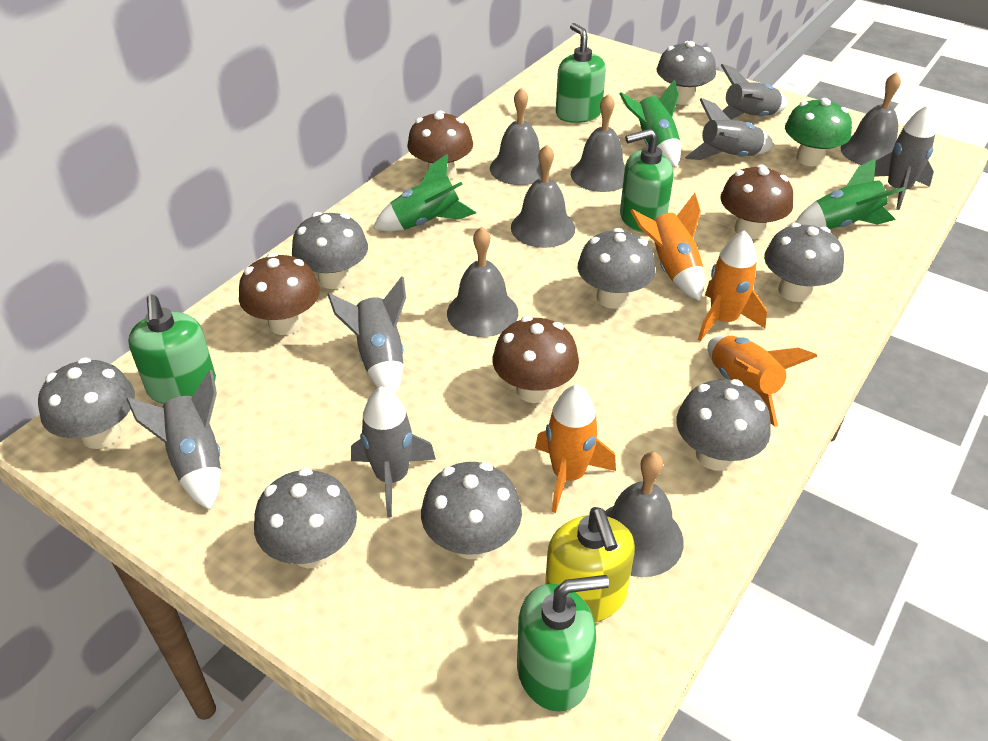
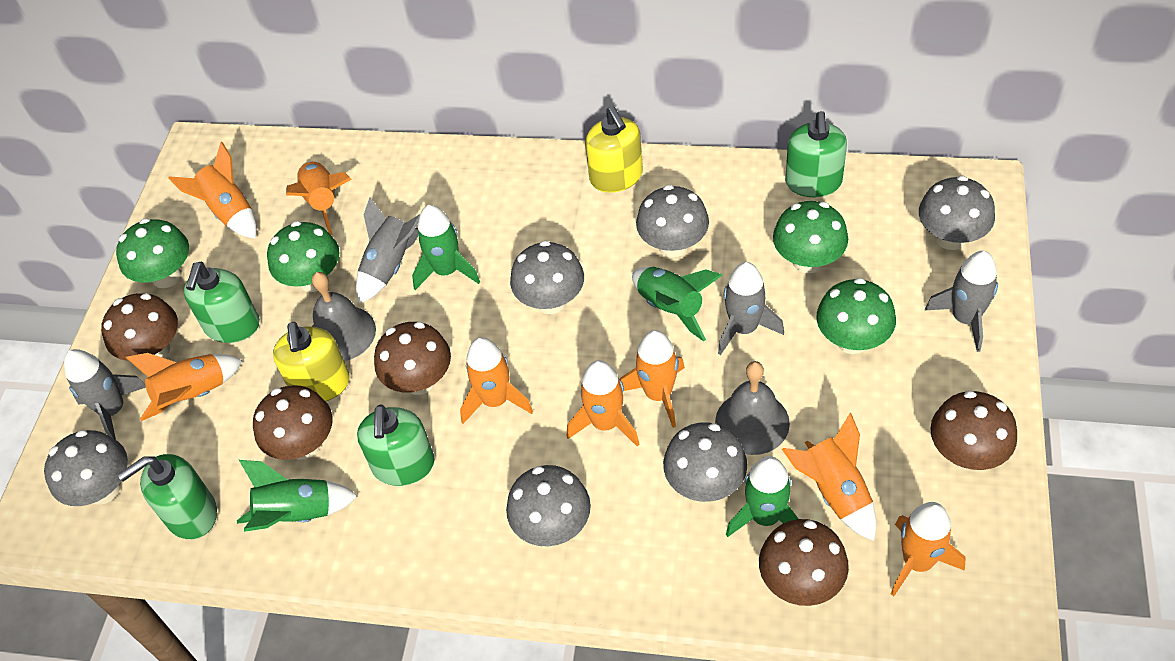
brown mushroom: [239,253,320,335] [407,111,473,179] [493,316,579,403] [720,164,793,239] = 4 -> [101,293,178,361] [253,385,333,460] [374,322,451,395] [759,519,849,606] [930,391,1017,470] = 5
green mushroom: [785,98,852,166] = 1 -> [116,218,189,288] [267,221,340,292] [773,201,848,274] [816,278,896,354] = 4
green rocket: [373,154,476,232] [620,80,681,168] [795,158,905,229] = 3 -> [237,460,358,532] [412,205,480,290] [632,267,723,341] [726,456,799,537] = 4
grey bell: [447,227,518,337] [490,88,542,185] [511,145,575,248] [571,94,625,192] [605,452,684,577] [840,72,901,165] = 6 -> [312,272,376,361] [715,361,790,455] = 2
grey mushroom: [38,357,135,449] [254,468,357,568] [292,212,368,289] [421,462,522,559] [578,228,656,309] [657,41,716,105] [677,379,771,470] [764,223,844,302] = 8 -> [44,430,128,506] [506,465,591,546] [510,241,584,314] [636,185,709,258] [663,422,747,502] [919,176,995,250] = 6
grey rocket: [126,370,221,510] [328,276,406,394] [351,386,436,517] [685,98,774,160] [721,64,788,120] [874,105,936,210] = 6 -> [64,349,146,440] [356,197,420,304] [718,262,784,355] [925,251,998,352] = 4
orange rocket: [535,384,616,513] [631,193,705,301] [698,230,767,341] [708,336,817,427] = 4 -> [125,353,243,421] [168,142,257,239] [286,161,352,235] [460,337,533,424] [567,360,640,447] [620,330,685,428] [782,413,877,541] [891,502,965,596] = 8
yellow soap dispenser: [545,507,635,622] = 1 -> [273,322,350,401] [585,106,643,193] = 2

